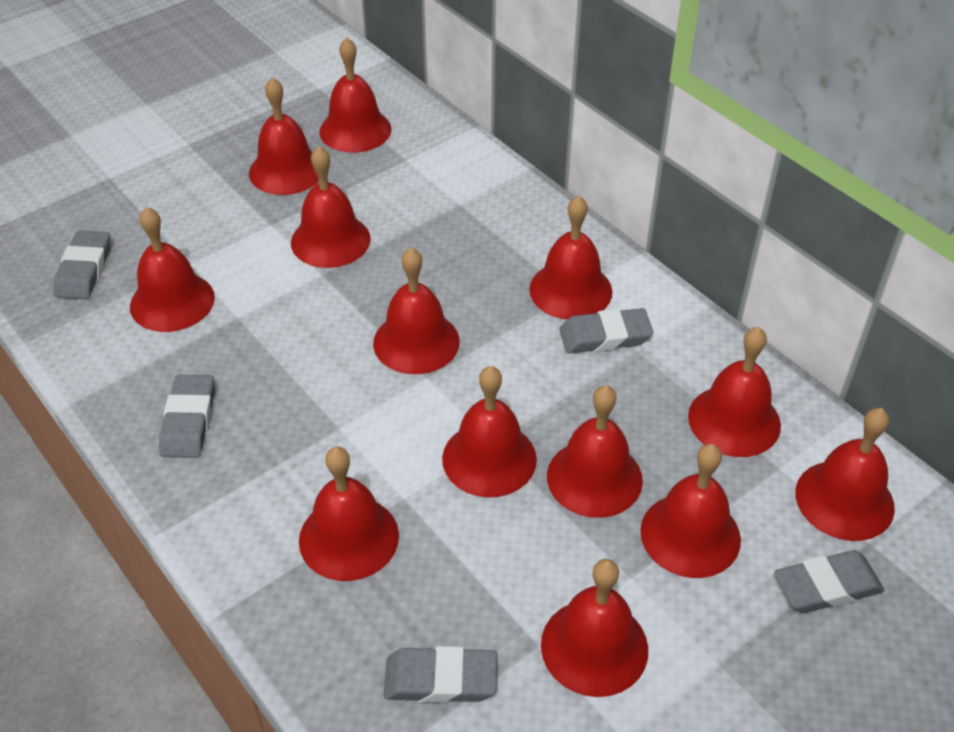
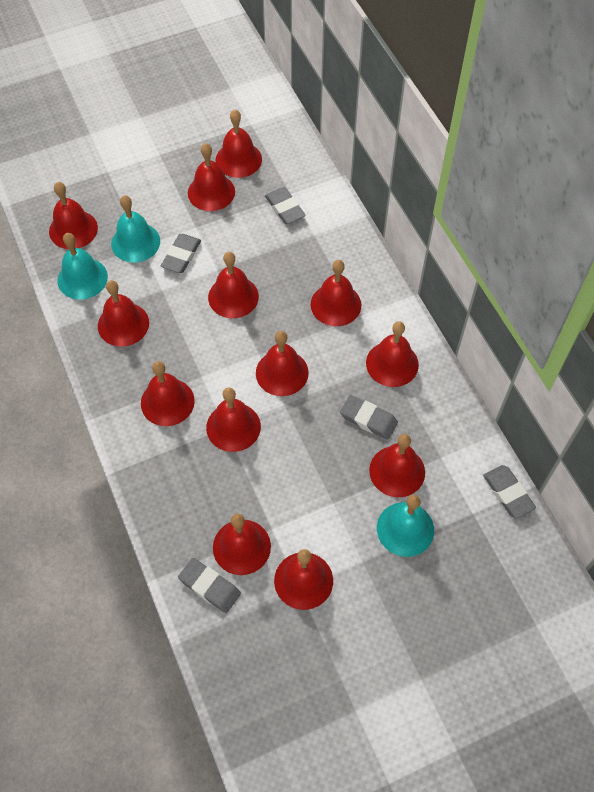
turquoise bell: none = 0 -> [57,233,108,300] [111,195,160,263] [377,495,434,557] = 3

